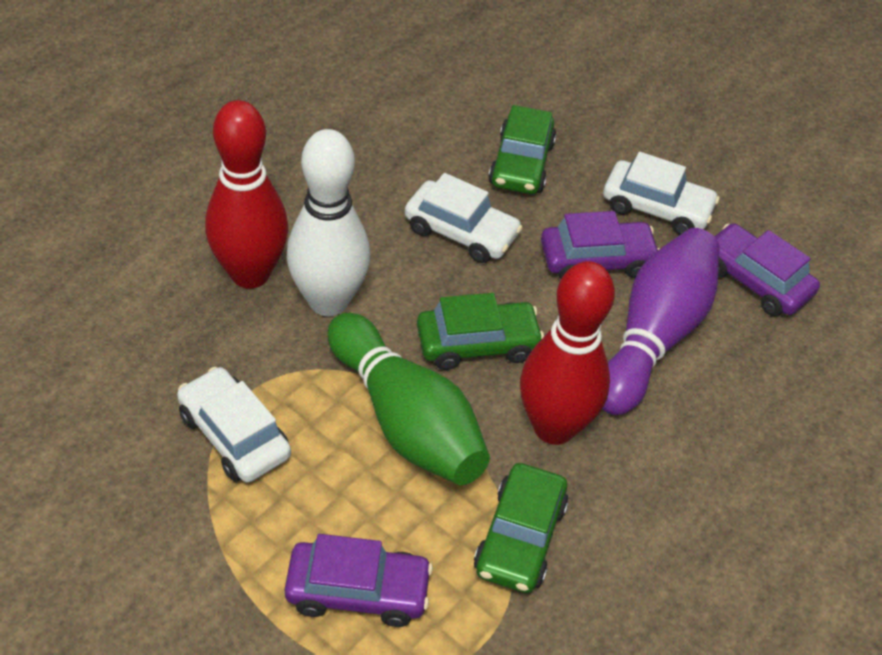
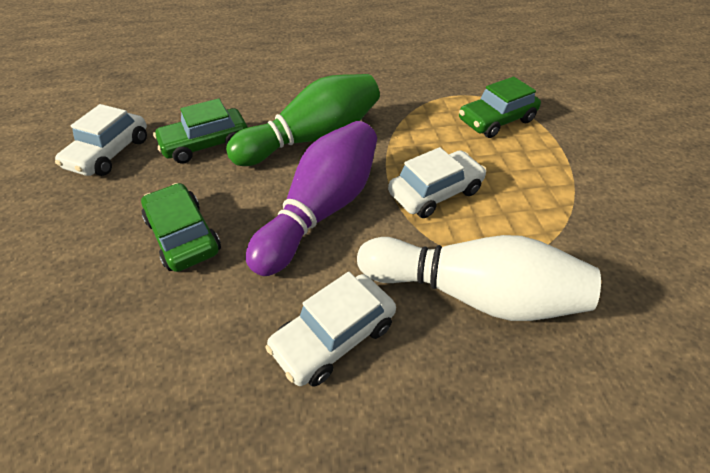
purple car: [285,534,433,627] [541,211,660,279] [714,223,820,316] = 3 -> none = 0
red bowling pin: [205,100,288,289] [520,261,615,445] = 2 -> none = 0

